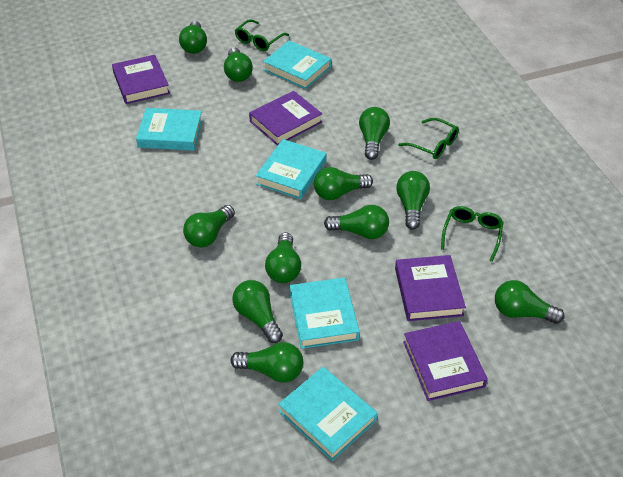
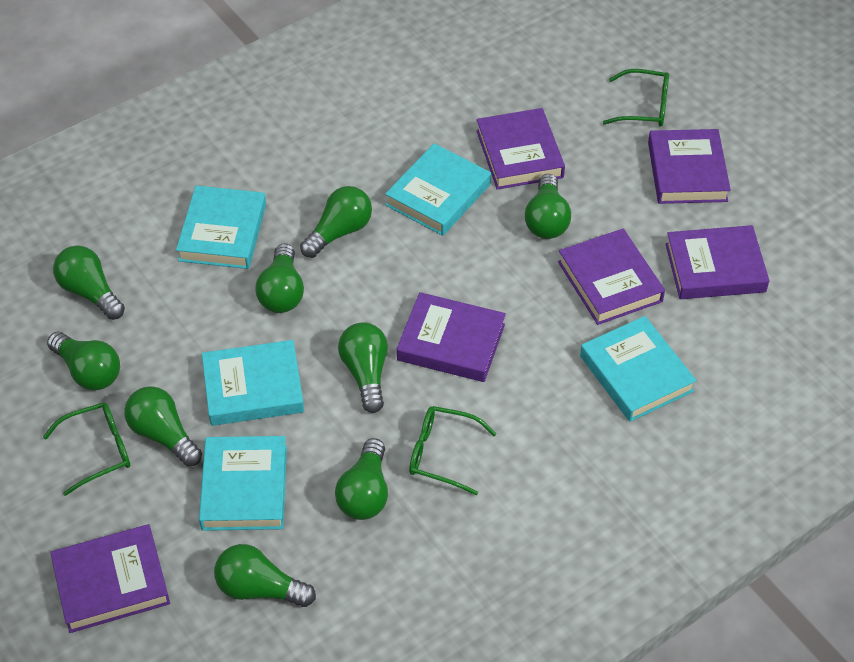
green light bulb: [179,21,207,54] [183,205,235,248] [224,48,253,82] [231,342,304,382] [232,280,283,343] [265,232,301,283] [314,167,373,200] [324,205,389,239] [359,107,390,160] [396,171,430,230] [495,280,565,324] = 11 -> [47,332,120,390] [53,246,125,320] [124,386,202,466] [214,544,316,607] [255,243,304,313] [300,186,372,258] [335,438,388,520] [338,322,388,413] [525,174,571,239] = 9
purple book: [112,55,170,104] [249,91,322,146] [395,255,466,321] [403,321,488,401] = 4 -> [50,524,170,633] [397,292,506,382] [476,108,565,190] [558,229,665,325] [648,129,731,204] [665,225,769,299] = 6

